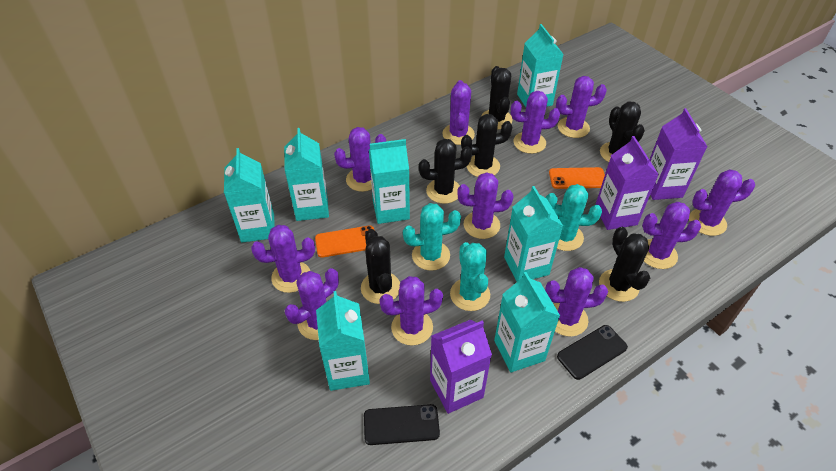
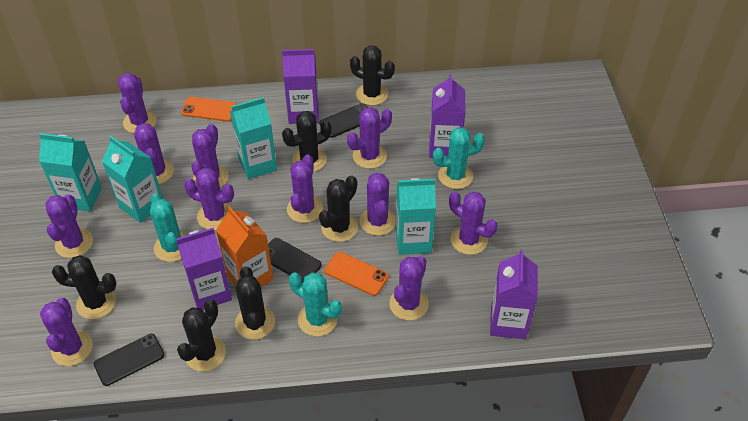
black phone: [364,404,440,445] [557,325,628,380] = 2 -> [94,334,165,386] [268,238,322,283] [319,103,368,138] = 3
orange carton: none = 0 -> [216,206,273,287] = 1
purple carton: [430,320,492,414] [595,136,659,230] [649,108,707,200] = 3 -> [176,228,232,310] [282,49,319,124] [429,74,465,158] [490,250,538,339] = 4
turquoise carton: [224,148,275,243] [284,128,329,221] [316,291,370,391] [369,139,410,224] [494,272,560,373] [504,186,563,282] [517,24,564,107] = 7 -> [39,133,102,211] [102,136,163,223] [230,97,277,179] [396,178,436,255] = 4

